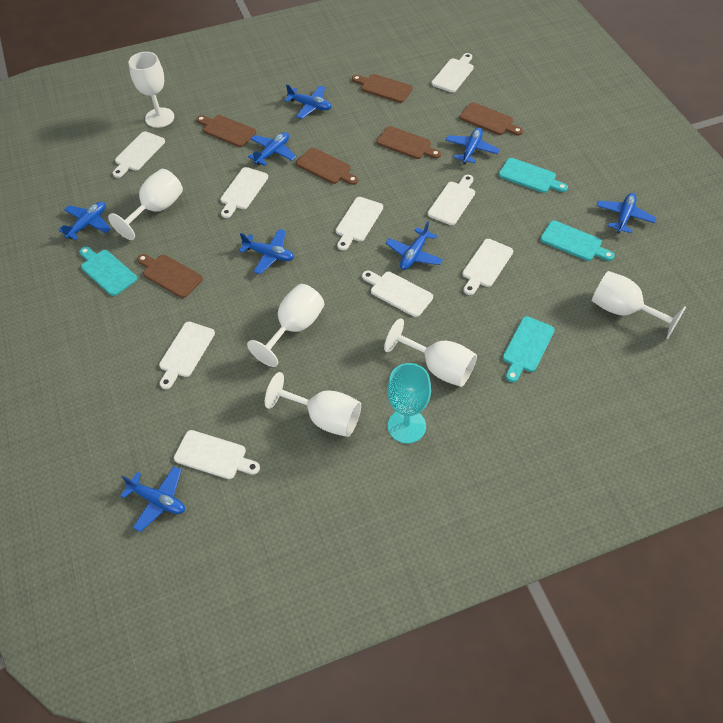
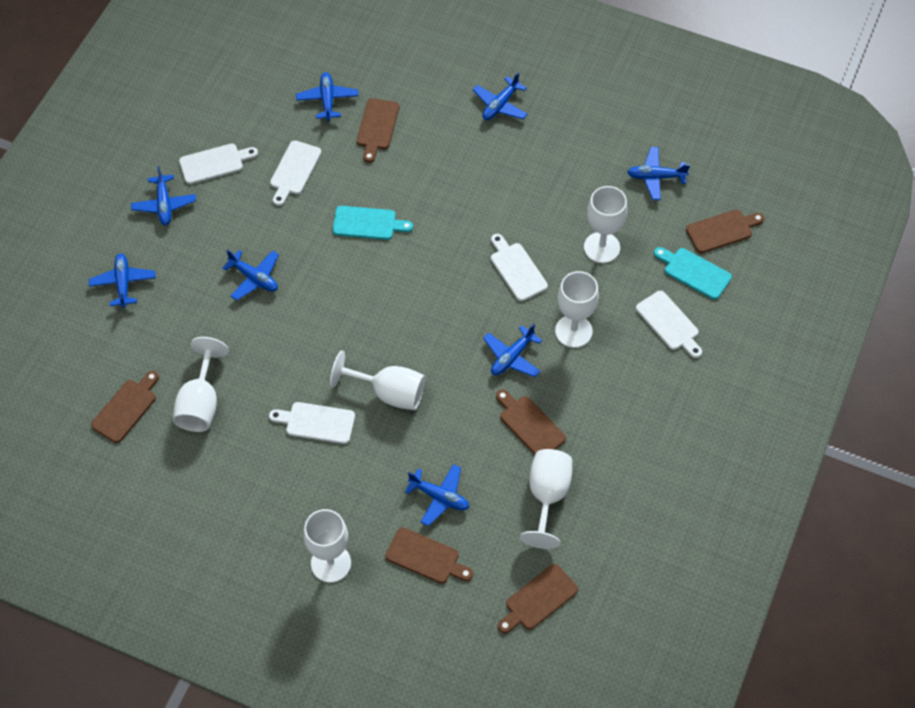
turquoise cutting board: [79,247,137,296] [499,158,568,193] [503,316,555,382] [540,220,615,261] = 4 -> [333,206,413,240] [654,247,732,300] = 2
turquoise goblet: [387,363,431,444] = 1 -> none = 0
white cutting board: [113,131,165,178] [159,322,215,389] [174,430,260,479] [220,167,268,218] [336,197,383,250] [362,271,433,317] [428,175,475,225] [431,53,474,93] [462,239,513,295] = 9 -> [179,144,258,184] [269,402,355,444] [270,140,322,206] [491,234,548,301] [636,291,702,358] = 5

